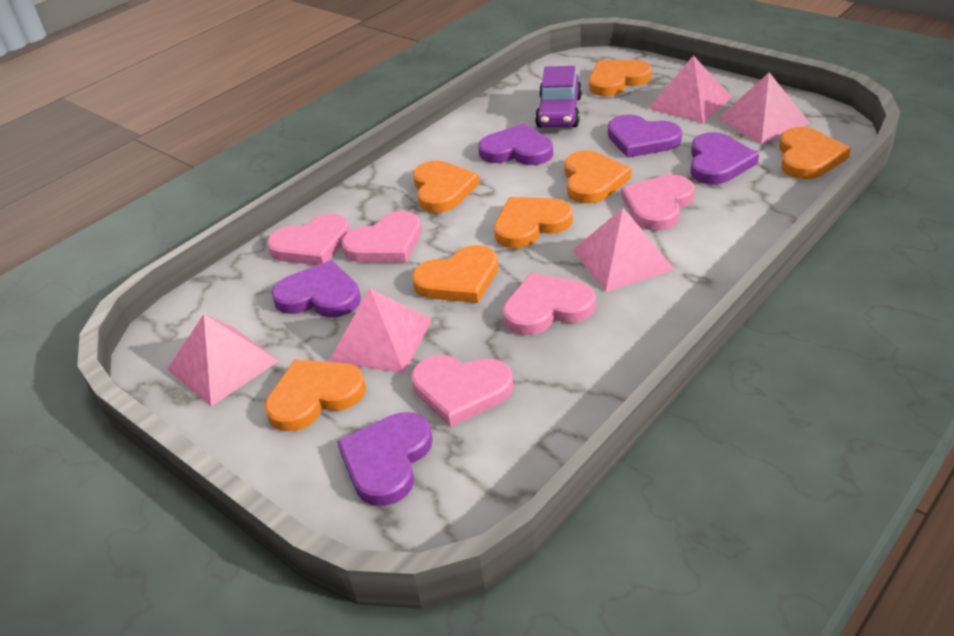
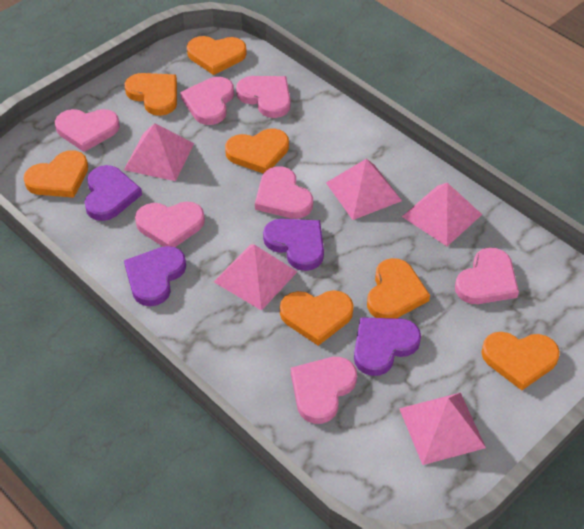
pink heart: [267,214,350,265] [342,211,422,263] [411,355,513,427] [503,273,596,335] [621,175,695,231] = 5 -> [55,109,120,152] [135,201,205,247] [180,77,234,125] [236,76,291,118] [255,167,313,219] [291,357,357,424] [455,248,519,304] = 7
purple car: [535,66,582,128] = 1 -> none = 0
purple heart: [271,260,361,317] [337,412,433,506] [478,123,553,165] [608,114,682,158] [690,132,759,184] = 5 -> [85,165,142,221] [124,246,186,306] [263,219,324,271] [354,317,421,376] = 4

